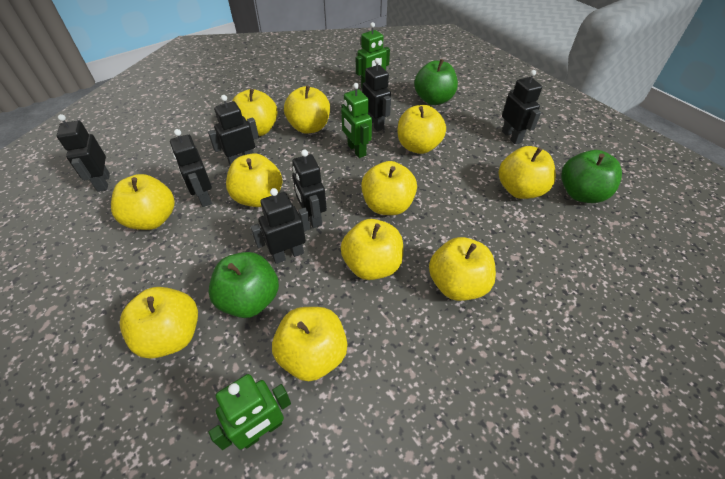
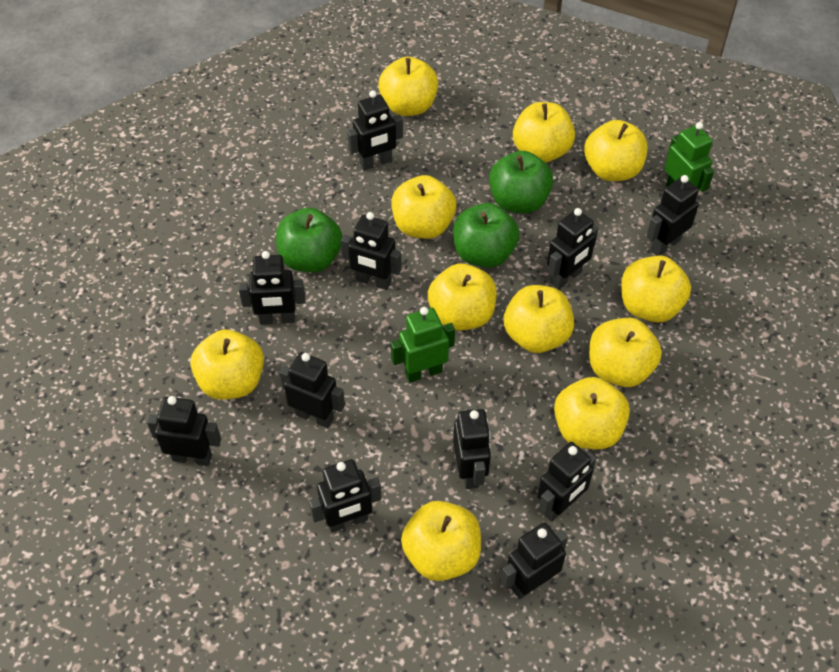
black robot: [57,114,110,192] [170,129,212,207] [208,95,259,165] [251,188,311,264] [292,149,327,228] [362,58,391,131] [502,70,542,144] = 7 -> [147,396,221,466] [239,251,305,325] [279,352,345,428] [309,459,382,532] [341,212,401,290] [347,90,403,171] [453,409,491,489] [500,522,568,599] [537,442,597,522] [547,208,599,289] [646,175,699,256] = 11
green robot: [208,374,291,450] [341,83,372,158] [356,22,390,88] = 3 -> [391,307,455,383] [664,122,714,192] = 2

